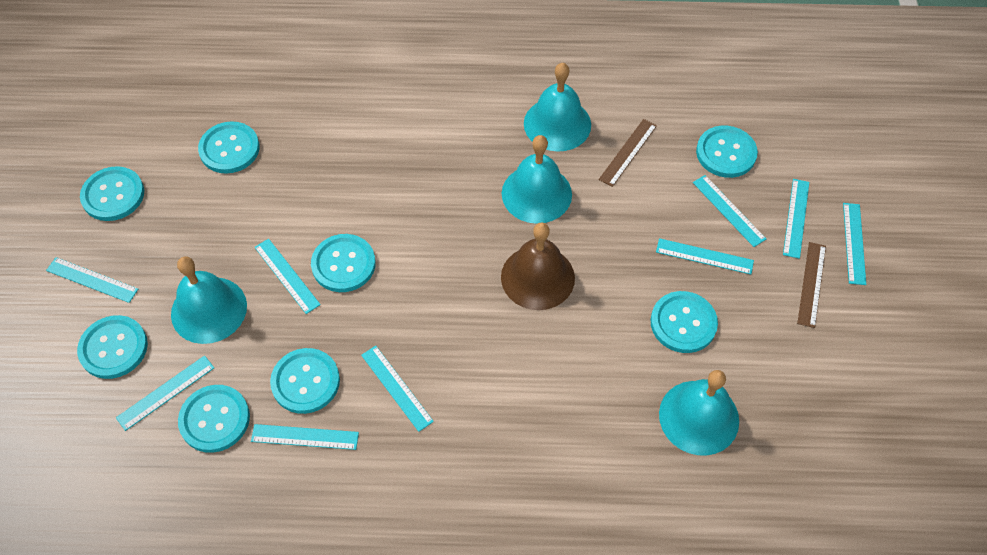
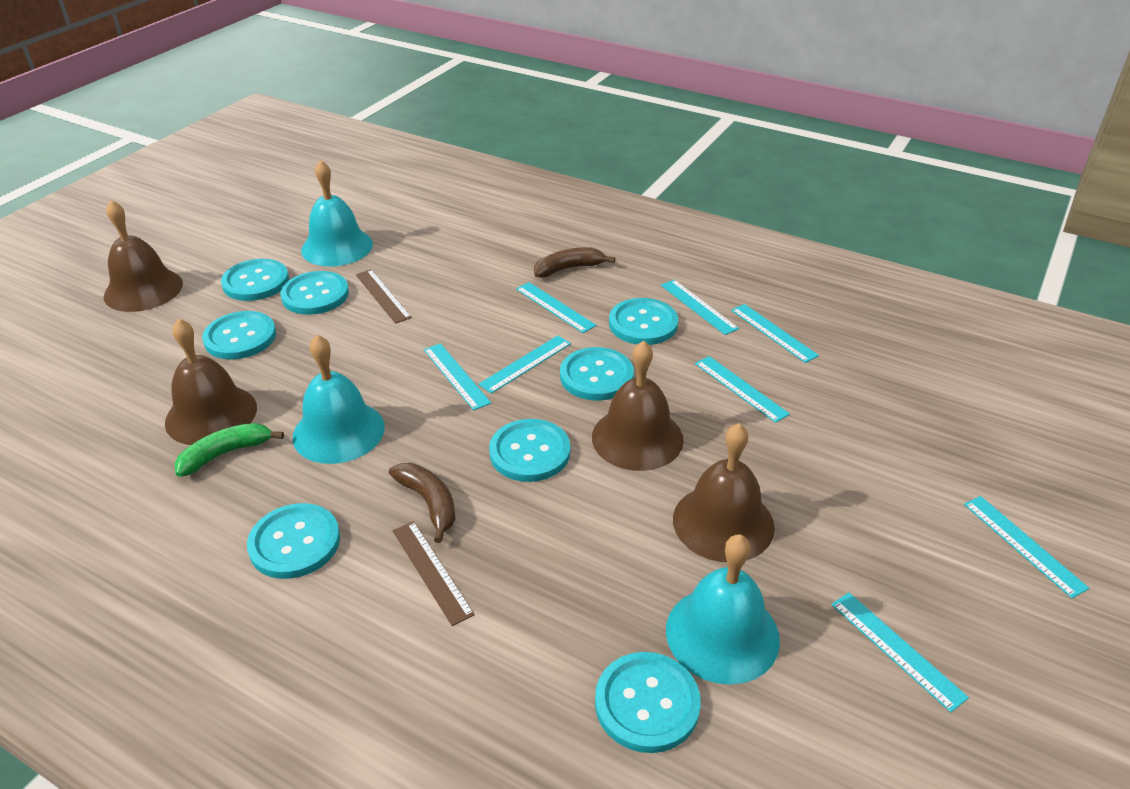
brown banana: none = 0 -> [389,463,456,543] [534,247,615,278] = 2
brown bell: [501,222,575,310] = 1 -> [104,200,183,312] [165,318,257,445] [592,341,684,471] [673,423,775,562] = 4
green banana: none = 0 -> [174,423,284,477] = 1
turquoise bell: [171,257,247,344] [502,135,572,224] [524,63,591,152] [659,370,739,456] = 4 -> [292,335,385,464] [301,160,373,267] [666,534,780,685] = 3
turquoise ruler: [46,257,138,303] [116,355,214,431] [251,424,359,450] [255,239,321,314] [361,346,434,432] [656,238,754,274] [693,175,766,247] [783,179,809,259] [843,203,866,285] = 9 -> [424,343,491,411] [478,336,571,394] [516,282,596,333] [661,280,739,335] [695,356,790,423] [731,304,819,363] [831,593,969,712] [964,496,1089,598] = 8

